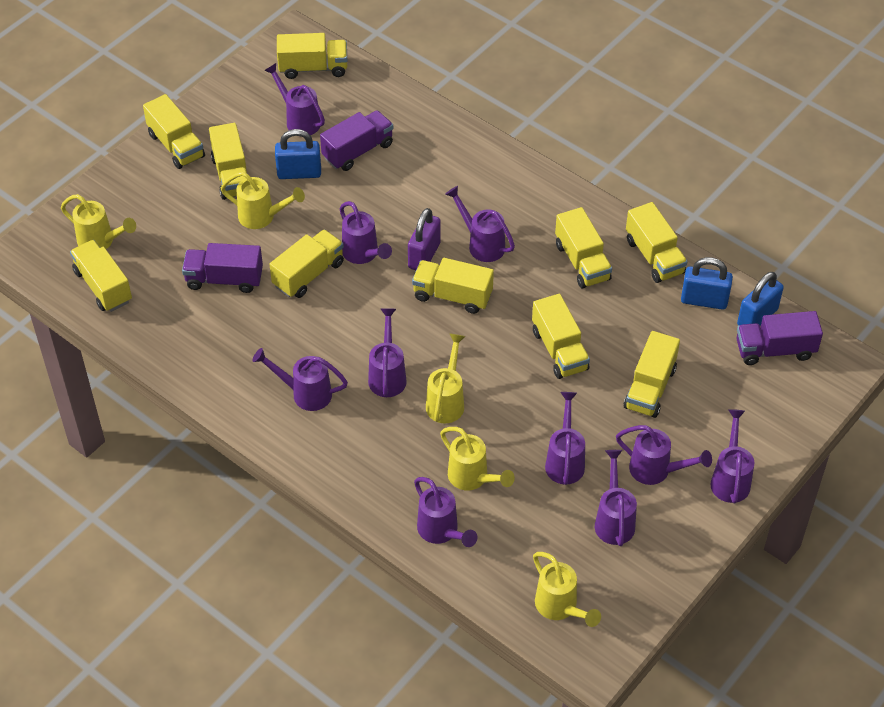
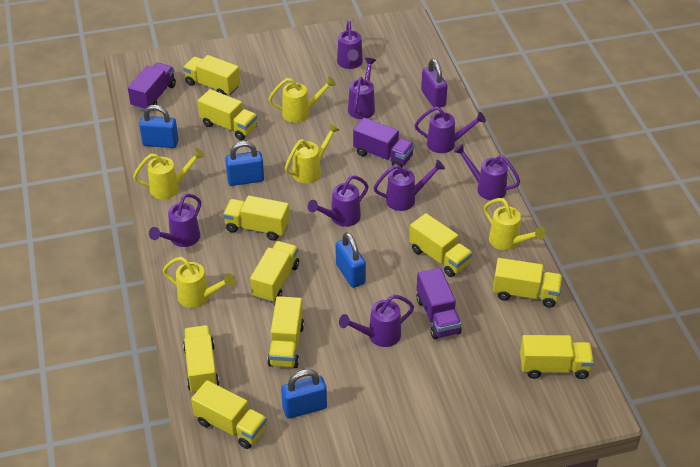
blue padlock: [275,129,321,179] [681,257,733,310] [737,272,784,326] = 3 -> [139,105,179,148] [225,141,264,186] [281,369,327,419] [336,232,366,288] = 4
purple watering can: [252,348,348,411] [264,63,325,135] [340,201,392,264] [368,308,407,397] [414,477,478,547] [445,186,515,262] [545,392,585,485] [595,450,637,546] [616,425,712,485] [710,409,755,503] = 10 -> [149,193,201,247] [308,175,369,227] [337,20,363,69] [339,295,414,347] [348,58,376,119] [374,159,445,211] [415,107,486,153] [454,144,520,200] = 8

